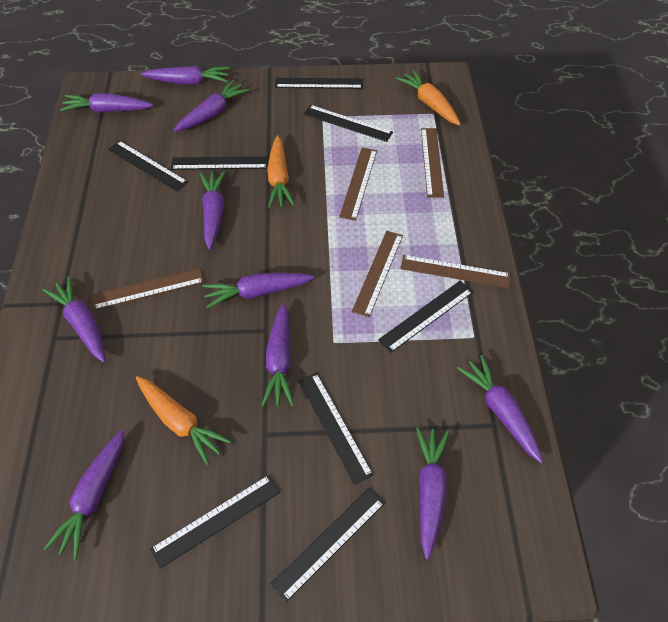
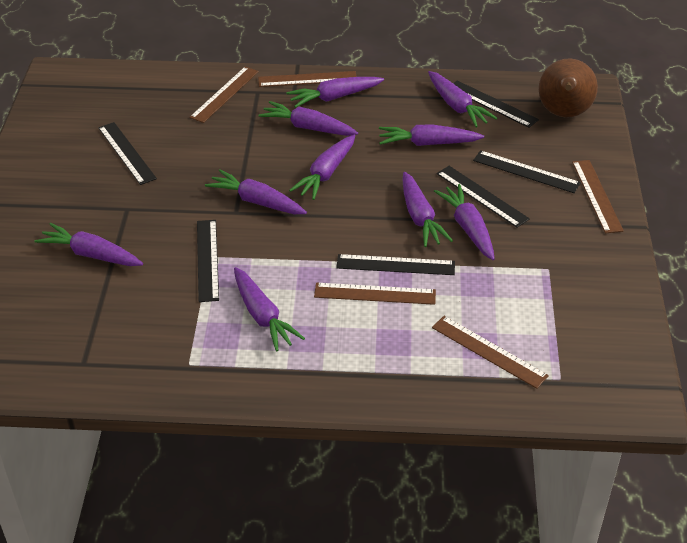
black ruler: [108,141,188,192] [150,475,280,569] [171,156,268,170] [270,488,385,602] [275,78,363,89] [299,373,373,485] [304,105,393,142] [378,281,473,353] = 8 -> [98,122,157,185] [197,220,219,302] [336,254,455,275] [437,166,530,228] [453,80,539,128] [473,150,581,193] = 6
brown pear: none = 0 -> [538,58,598,118] = 1
orange carrot: [136,376,231,465] [267,135,295,208] [396,70,460,125] = 3 -> none = 0

